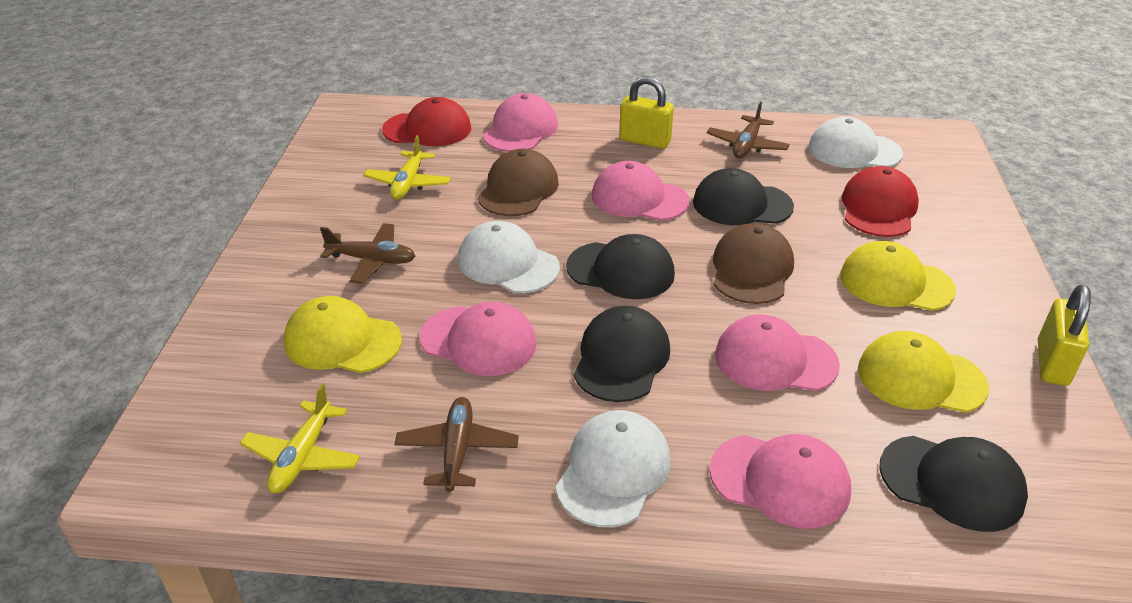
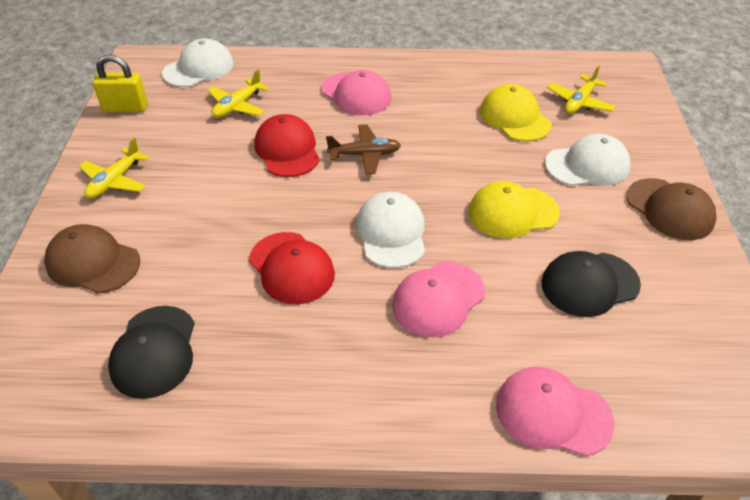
black cap: [566,234,675,299] [574,306,670,402] [693,168,794,225] [879,436,1028,532] = 4 -> [108,306,195,399] [541,251,641,317] = 2
brown plane: [320,223,415,284] [394,397,519,492] [707,102,790,158] = 3 -> [326,125,401,175] = 1
pink cap: [420,302,536,376] [483,93,558,152] [592,161,690,221] [709,434,851,529] [715,314,840,391] = 5 -> [321,70,391,115] [392,262,485,338] [496,367,614,456] = 3
yellow cap: [284,296,402,373] [840,241,956,311] [858,331,989,413] = 3 -> [469,181,560,238] [480,84,552,142] = 2
yellow padlock: [619,76,674,149] [1038,285,1091,386] = 2 -> [93,55,148,112] = 1
yellow plane: [240,384,360,493] [363,135,451,200] = 2 -> [79,138,149,199] [208,69,269,118] [547,65,616,114] = 3

